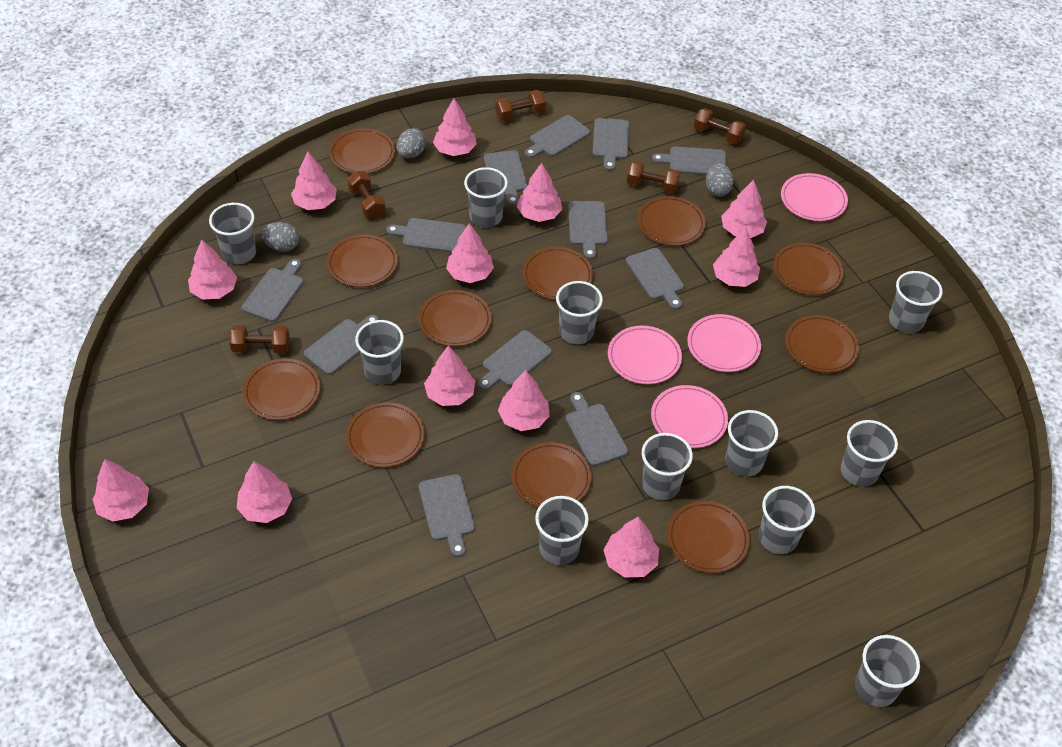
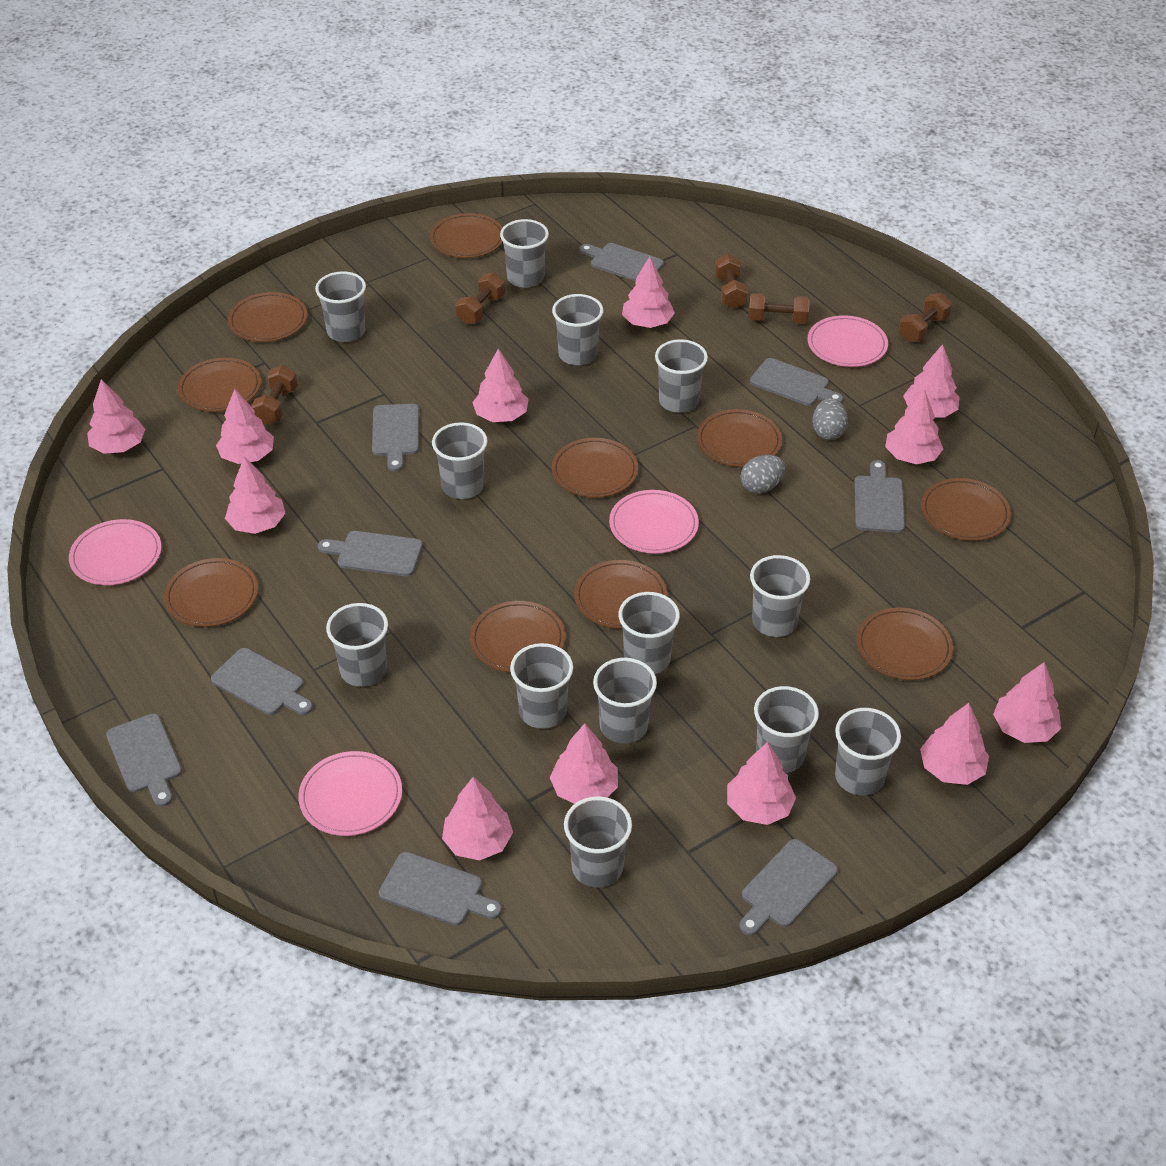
brown plate: [243,358,320,420] [327,234,398,287] [329,128,395,173] [346,402,424,467] [418,290,492,346] [512,442,591,508] [522,247,593,300] [637,196,706,246] [667,501,750,573] [773,243,844,295] [785,315,859,373] = 11 -> [164,558,258,627] [178,357,261,412] [228,292,307,342] [430,213,503,258] [470,601,565,673] [552,438,638,498] [574,560,667,629] [697,409,782,467] [857,608,953,680] [921,478,1011,541] = 10
grey cup: [209,203,256,264] [355,320,404,385] [464,167,508,227] [535,496,589,565] [556,281,603,344] [642,433,693,500] [725,410,778,477] [759,486,815,554] [841,420,898,487] [855,635,920,707] [889,271,943,333] = 11 -> [315,271,366,342] [326,603,388,687] [432,422,488,499] [500,219,549,288] [510,643,573,729] [552,294,603,365] [564,796,632,888] [593,658,657,744] [618,592,680,674] [655,339,708,413] [750,555,810,637] [754,686,819,773] [835,708,901,795] = 13
grey cutting board: [242,259,303,322] [304,315,379,375] [386,218,466,253] [419,474,475,557] [478,330,552,390] [484,150,528,206] [525,115,590,158] [566,392,628,466] [568,201,608,259] [592,118,629,171] [626,248,684,310] [652,146,726,175] = 12 -> [106,714,182,807] [211,648,313,715] [318,531,423,576] [372,404,419,472] [379,852,502,926] [579,243,664,281] [739,839,838,936] [750,358,843,406] [854,460,905,533] = 9
grey egg: [260,222,299,252] [397,128,426,158] [706,163,733,197] = 3 -> [741,455,785,493] [813,398,848,440] = 2

